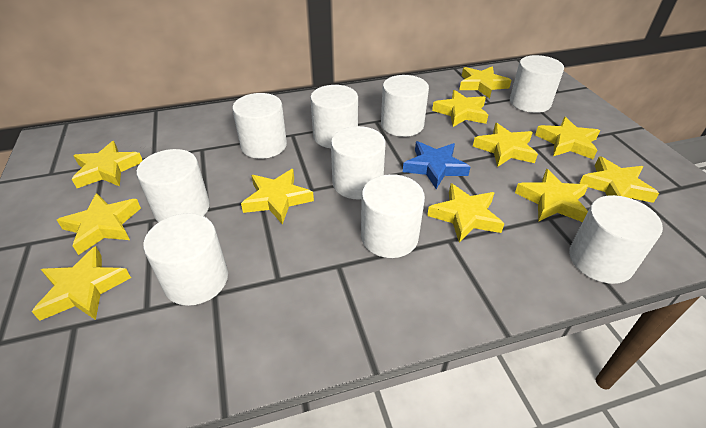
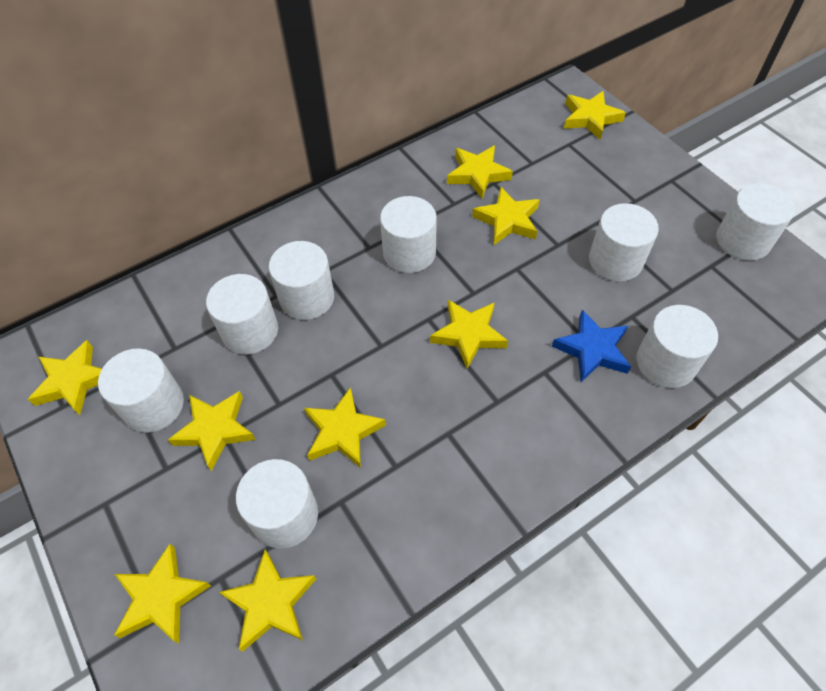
white cylinder: [136,149,210,222] [143,213,228,306] [232,93,287,159] [310,85,358,148] [331,126,386,199] [361,174,425,258] [381,75,429,137] [510,55,564,113] [569,195,663,284] = 9 -> [98,348,184,433] [206,274,278,355] [236,459,318,549] [269,241,334,320] [380,196,437,273] [589,203,659,282] [637,305,718,388] [716,183,795,261] = 8
yellow star: [32,246,131,321] [57,193,141,255] [72,141,143,188] [241,169,314,224] [427,183,504,243] [432,90,488,127] [459,66,511,98] [473,123,538,167] [515,169,589,222] [535,117,600,159] [579,156,659,203] = 11 -> [28,340,102,415] [114,544,211,643] [168,391,256,471] [219,550,316,652] [304,387,386,468] [430,300,508,369] [447,146,513,198] [472,187,540,245] [564,91,626,139] = 9

